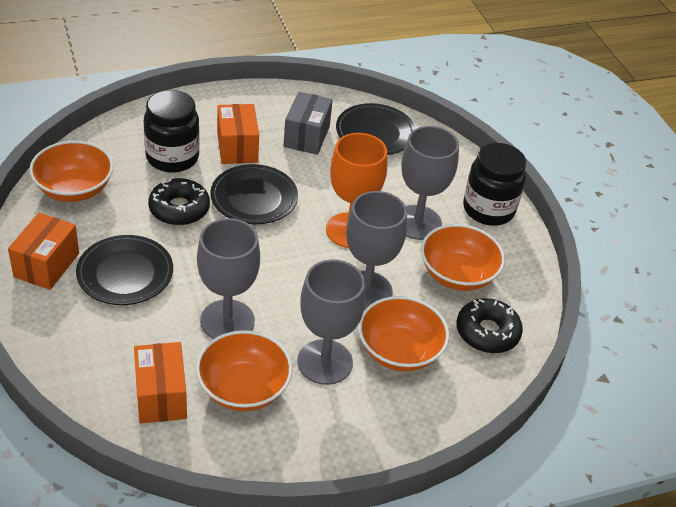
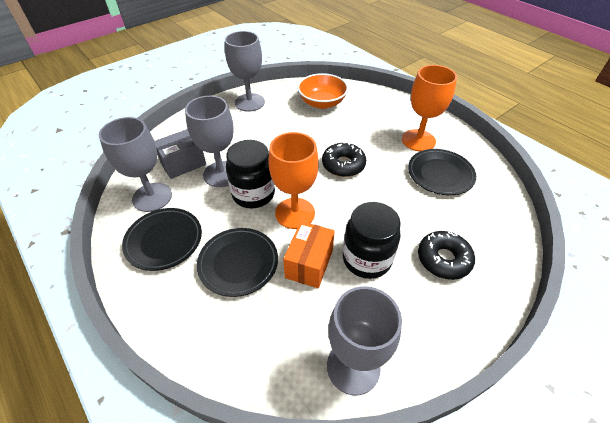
orange bowl: [29,141,114,202] [196,330,293,411] [358,296,449,372] [421,224,505,291] = 4 -> [297,73,348,109] = 1
orange box: [8,213,79,290] [134,342,187,424] [217,104,259,164] = 3 -> [283,221,335,288] = 1
orange goblet: [326,133,387,248] = 1 -> [268,132,319,229] [402,65,457,152] = 2

